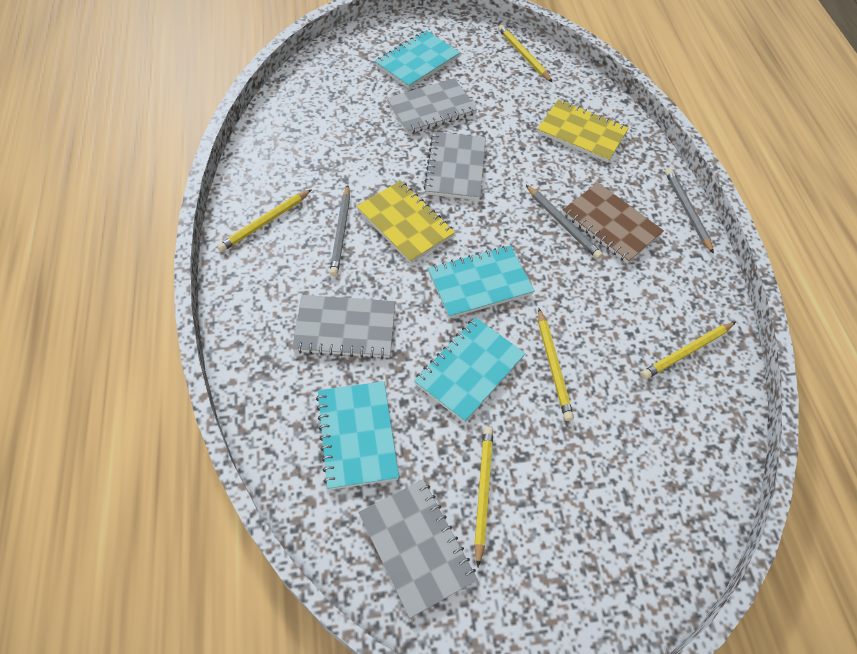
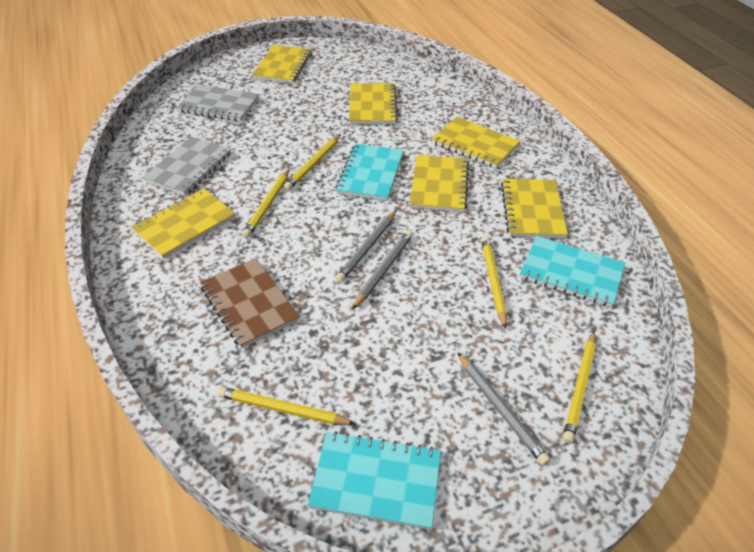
grey notebook: [292,295,395,359] [358,479,478,618] [386,78,477,134] [424,132,486,200] = 4 -> [142,137,231,196] [177,84,259,122] = 2
turquoise notebook: [316,381,399,490] [375,30,460,89] [414,317,526,423] [428,246,535,319] = 4 -> [308,431,441,530] [335,144,404,201] [520,236,625,307] = 3
yellow notebook: [356,180,455,263] [537,99,629,162] = 2 -> [132,188,235,259] [252,45,312,83] [349,83,398,124] [410,155,469,212] [432,117,520,168] [501,178,568,238] = 6

